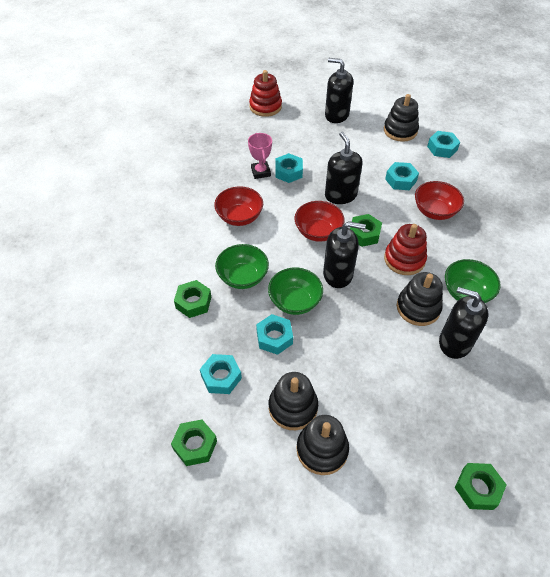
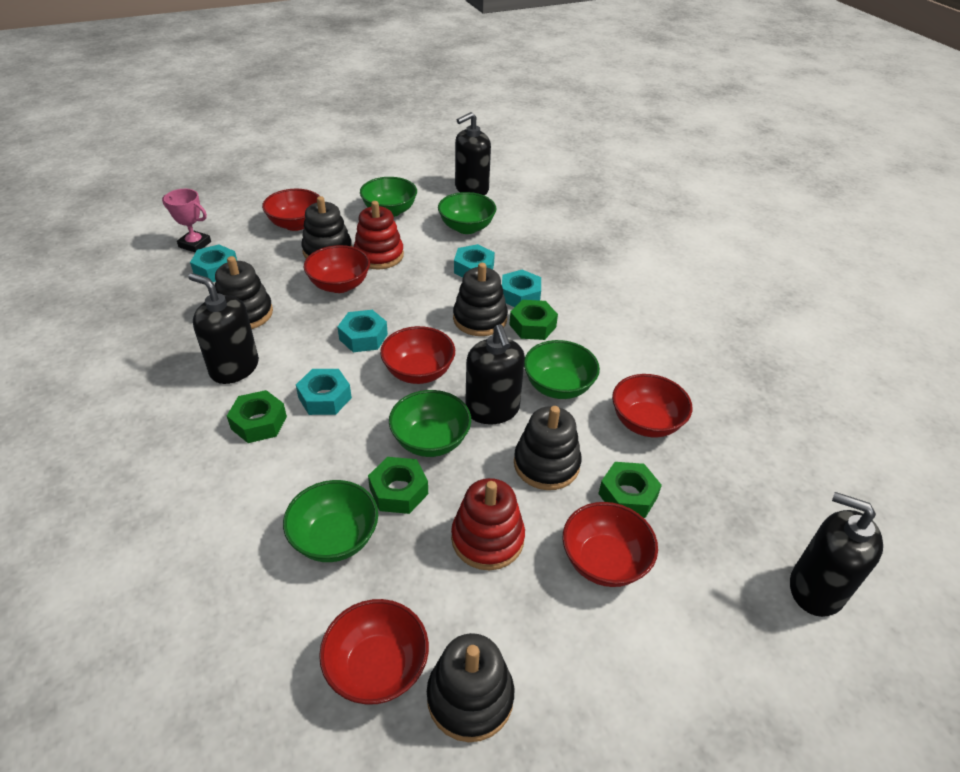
black stacking toy: [269,372,318,430] [297,415,349,475] [384,94,419,142] [397,272,443,326] = 4 -> [215,256,273,329] [301,196,352,259] [427,633,514,742] [453,263,508,336] [514,406,581,490] = 5
green bowl: [215,244,269,289] [268,268,323,315] [445,259,501,303] = 3 -> [283,480,378,562] [360,177,417,217] [389,390,471,457] [438,192,496,234] [524,340,600,399] = 5
red bowl: [214,186,263,226] [295,201,345,242] [415,181,464,220] = 3 -> [262,189,319,231] [304,245,370,293] [319,599,429,705] [380,326,455,384] [563,502,658,587] [612,374,692,437] = 6

